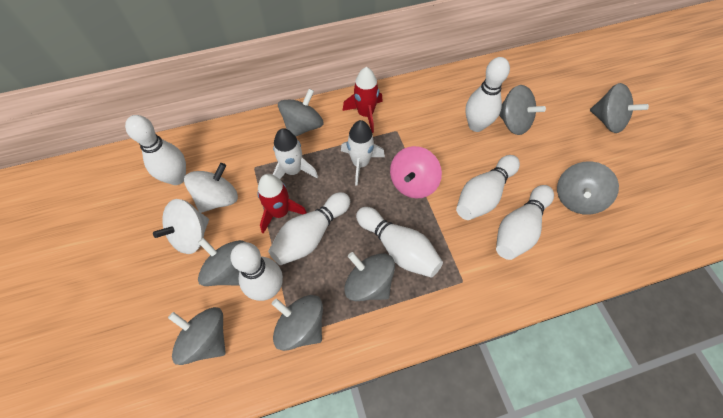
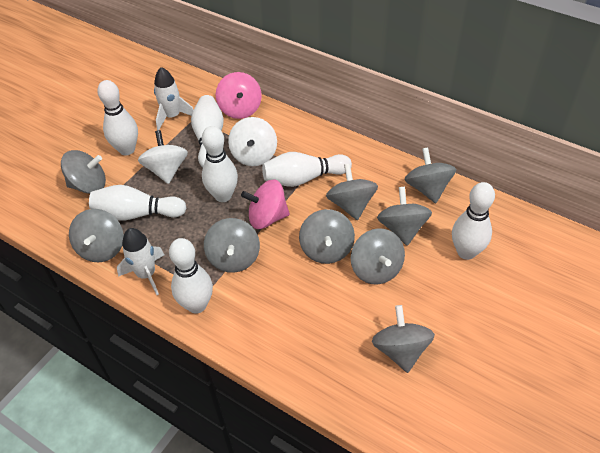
grey spinning top: [168,307,226,365] [198,238,245,286] [272,295,323,351] [278,89,324,136] [344,252,395,301] [499,85,546,135] [557,161,619,215] [590,83,649,133] = 8 -> [61,150,106,194] [69,209,124,262] [204,218,260,273] [299,209,355,264] [326,163,378,220] [351,228,405,285] [372,305,435,373] [377,187,432,246] [405,147,456,203] = 9
pink spinning top: [390,146,442,199] = 1 -> [216,72,262,119] [241,179,290,229] = 2
red rocket: [258,174,307,234] [343,67,383,133] = 2 -> none = 0

